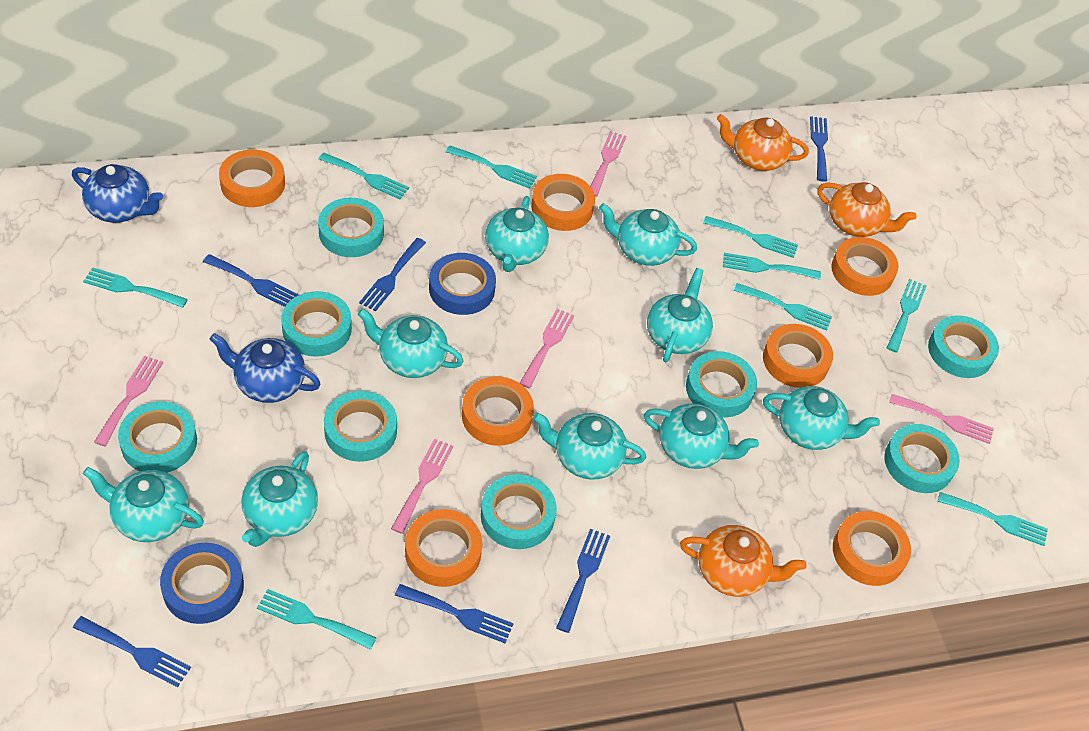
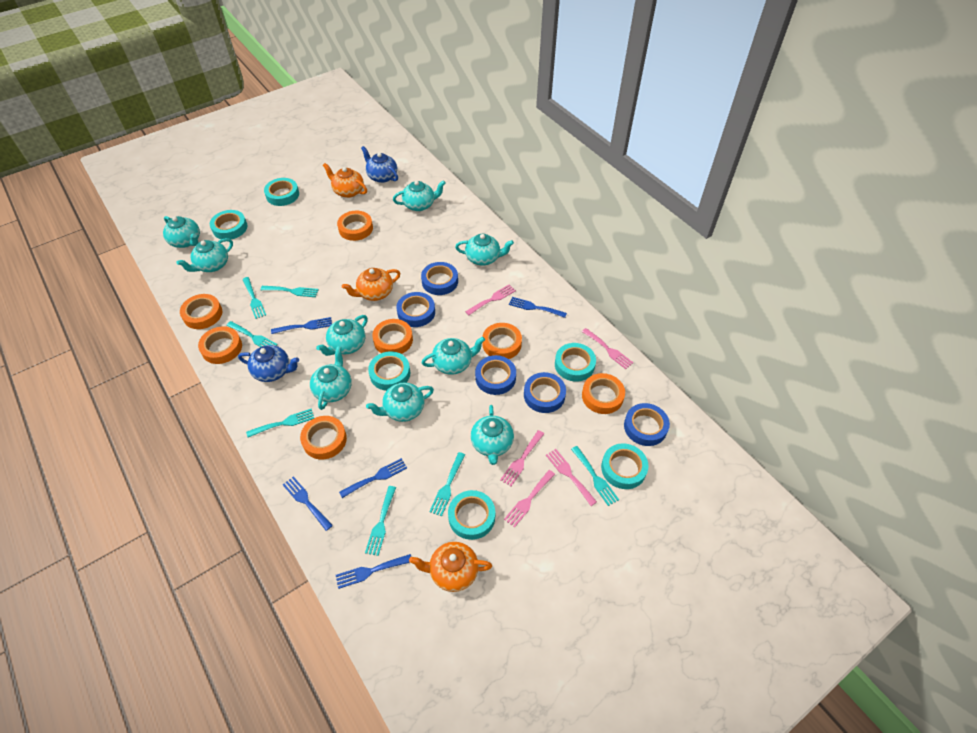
blue fork: [73,616,191,687] [203,254,298,307] [359,238,426,311] [395,584,514,643] [556,529,610,633] [810,116,828,182] = 6 -> [271,317,332,334] [282,476,333,531] [336,554,411,589] [339,458,407,498] [509,297,567,318] = 5
blue tape: [160,543,244,624] [429,253,496,315] = 2 -> [396,292,435,327] [421,262,458,295] [475,355,516,395] [524,372,566,413] [624,403,670,446] = 5
turquoise fork: [83,267,188,308] [257,589,376,650] [319,152,409,199] [446,145,537,189] [703,216,798,258] [723,253,821,280] [734,283,832,331] [887,279,926,352] [938,492,1048,546] = 9 -> [226,321,278,347] [242,277,266,319] [246,408,314,437] [260,286,319,297] [365,486,396,556] [429,452,465,516] [571,446,619,506] = 7
turquoise tape: [118,401,197,473] [281,291,352,357] [318,198,384,257] [324,391,397,462] [481,474,557,549] [686,351,757,417] [884,424,960,493] [928,315,999,378] = 8 -> [210,210,247,239] [264,178,299,206] [368,351,410,391] [448,490,495,540] [555,343,596,381] [601,443,649,489] = 6

